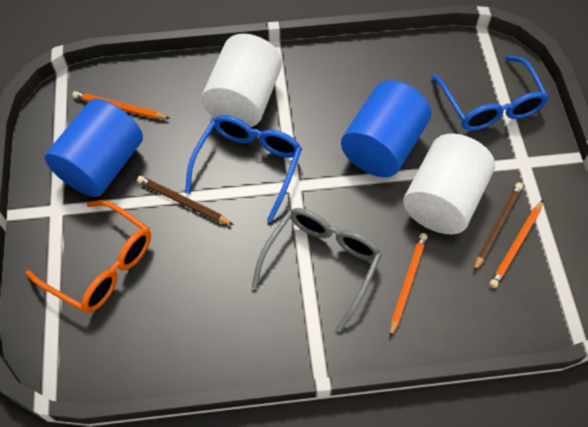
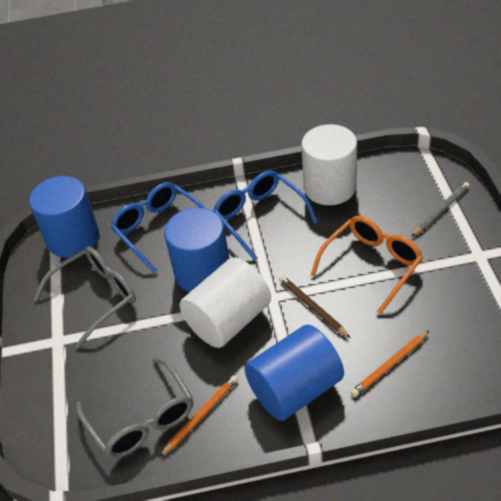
blue cylinder: [45,99,143,197] [341,80,431,177] = 2 -> [29,176,99,258] [164,207,229,292] [244,325,344,421] = 3
brown pencil: [137,176,234,225] [474,183,523,271] = 2 -> [279,275,350,338] = 1
grey glasses: [252,208,382,332] = 1 -> [34,247,136,348] [76,357,193,458] = 2
grey pencil: none = 0 -> [411,182,470,237] = 1
orange pencil: [72,91,171,119] [390,233,427,337] [490,200,543,288] = 3 -> [160,375,238,457] [351,331,429,397] = 2

